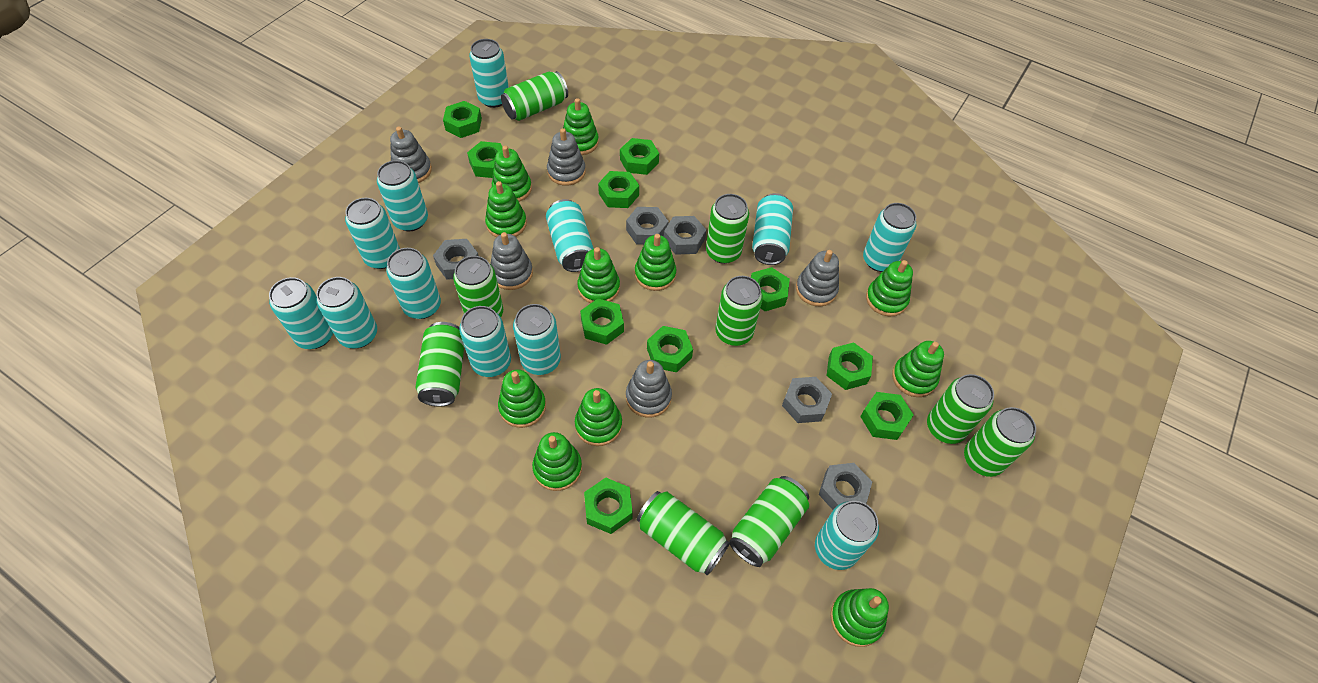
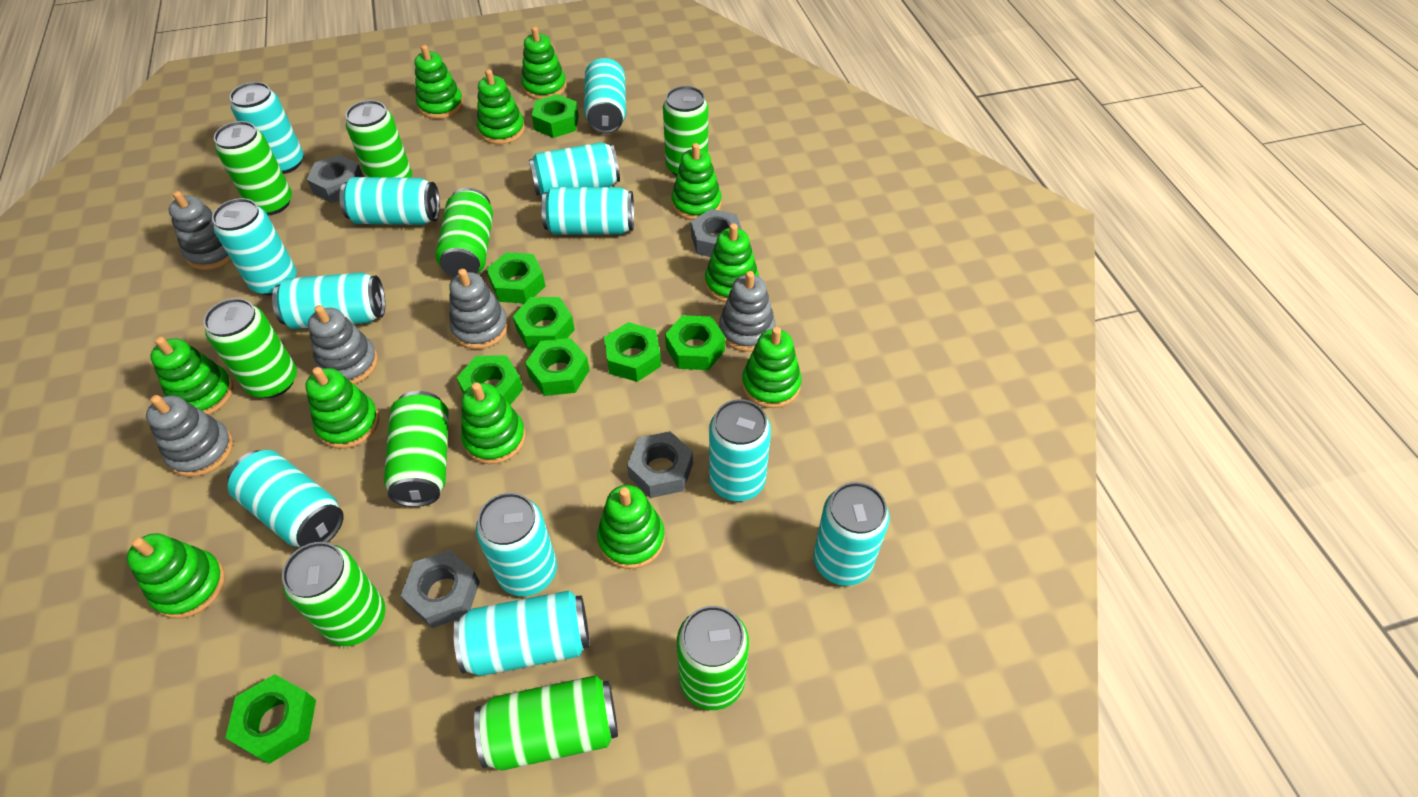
green nut: [443,101,482,138] [467,141,502,178] [580,299,624,345] [584,478,633,534] [598,171,639,208] [620,138,659,175] [647,326,693,372] [751,267,790,311] [827,342,873,390] [860,392,914,440] = 10 -> [225,674,316,764] [457,355,523,405] [487,252,546,303] [513,297,575,350] [525,338,590,396] [532,94,579,138] [604,322,661,382] [665,315,725,370] = 8
grey nut: [433,239,479,280] [626,207,669,245] [664,216,706,255] [782,377,832,423] [819,463,872,510] = 5 -> [307,155,364,203] [400,550,480,628] [627,431,693,498] [691,209,742,257] = 4

